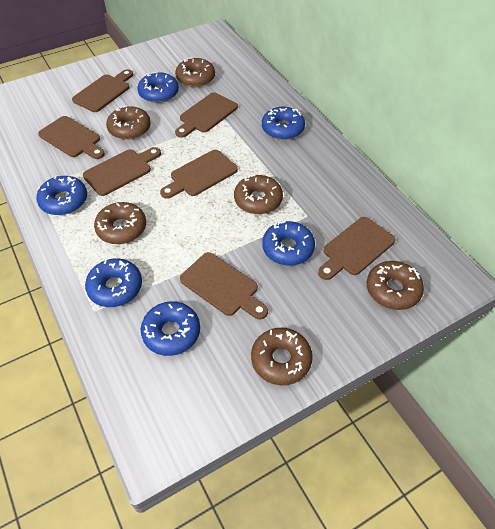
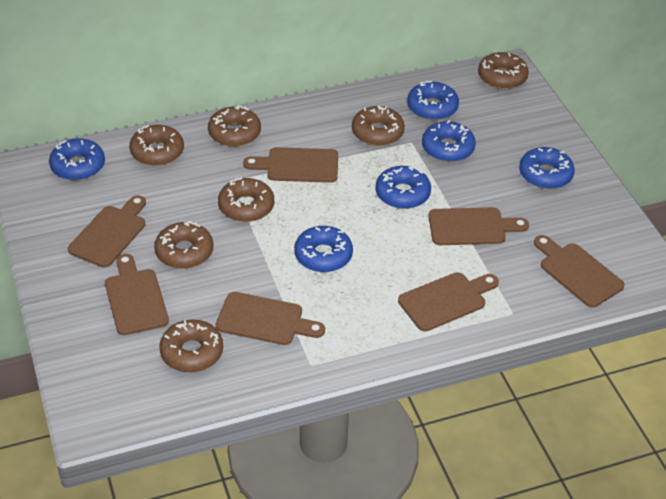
brown donut: [94,202,146,244] [106,106,151,140] [175,57,215,87] [234,174,283,214] [251,328,313,385] [367,261,424,310] = 6 -> [129,125,184,166] [154,221,213,269] [159,320,223,373] [208,105,261,147] [218,177,274,222] [352,106,405,146] [478,52,529,89] = 7

